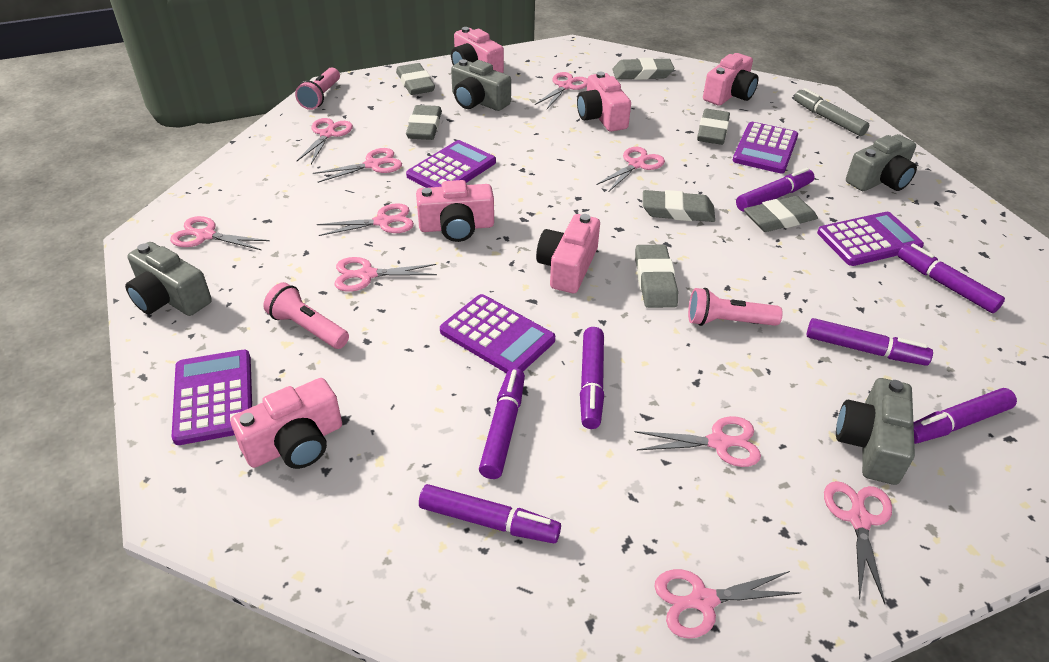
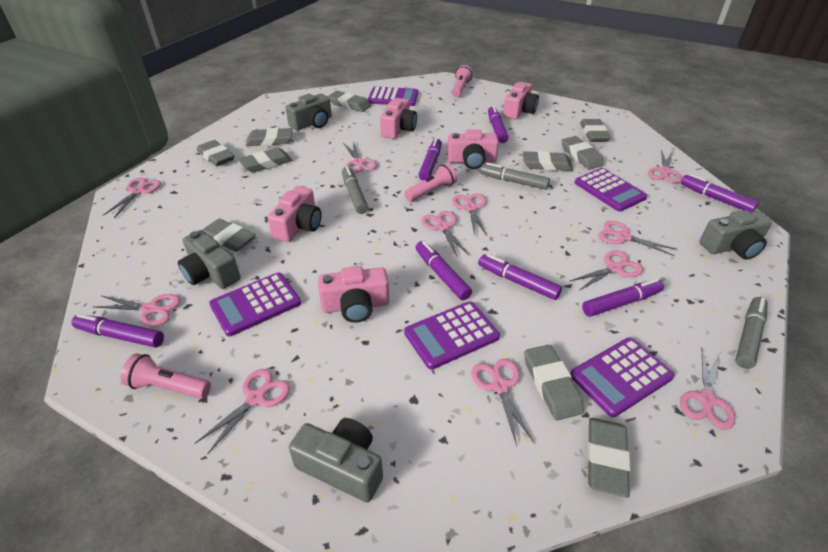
grey eraser: [396,63,435,95] [406,105,442,140] [612,58,674,80] [635,245,678,308] [643,190,715,222] [697,109,730,145] [744,196,818,232] = 7 -> [197,140,234,166] [202,219,256,252] [238,148,293,173] [246,128,293,146] [328,91,371,112] [523,151,573,171] [524,345,584,420] [561,136,604,169] [580,119,611,142] [587,418,631,498] = 10
grey marker: [794,88,869,136] = 1 -> [342,166,368,214] [480,163,550,190] [735,297,768,369] = 3
pink camera: [230,378,342,469] [416,180,494,242] [451,27,504,73] [536,214,600,293] [577,72,631,131] [703,53,759,106] = 6 -> [268,186,321,242] [318,266,389,323] [380,98,417,139] [447,129,499,169] [503,82,539,119] = 5
pink scissors: [170,216,270,250] [297,118,353,164] [313,148,402,183] [317,203,414,236] [335,257,437,292] [535,72,588,109] [596,147,665,191] [635,416,761,467] [654,569,801,639] [824,481,892,604] = 10 -> [94,294,181,326] [103,178,161,218] [194,369,290,455] [343,141,377,173] [421,211,470,256] [452,194,487,236] [471,359,534,446] [570,250,643,291] [598,221,677,256] [648,149,682,183] [680,348,735,429] = 11

